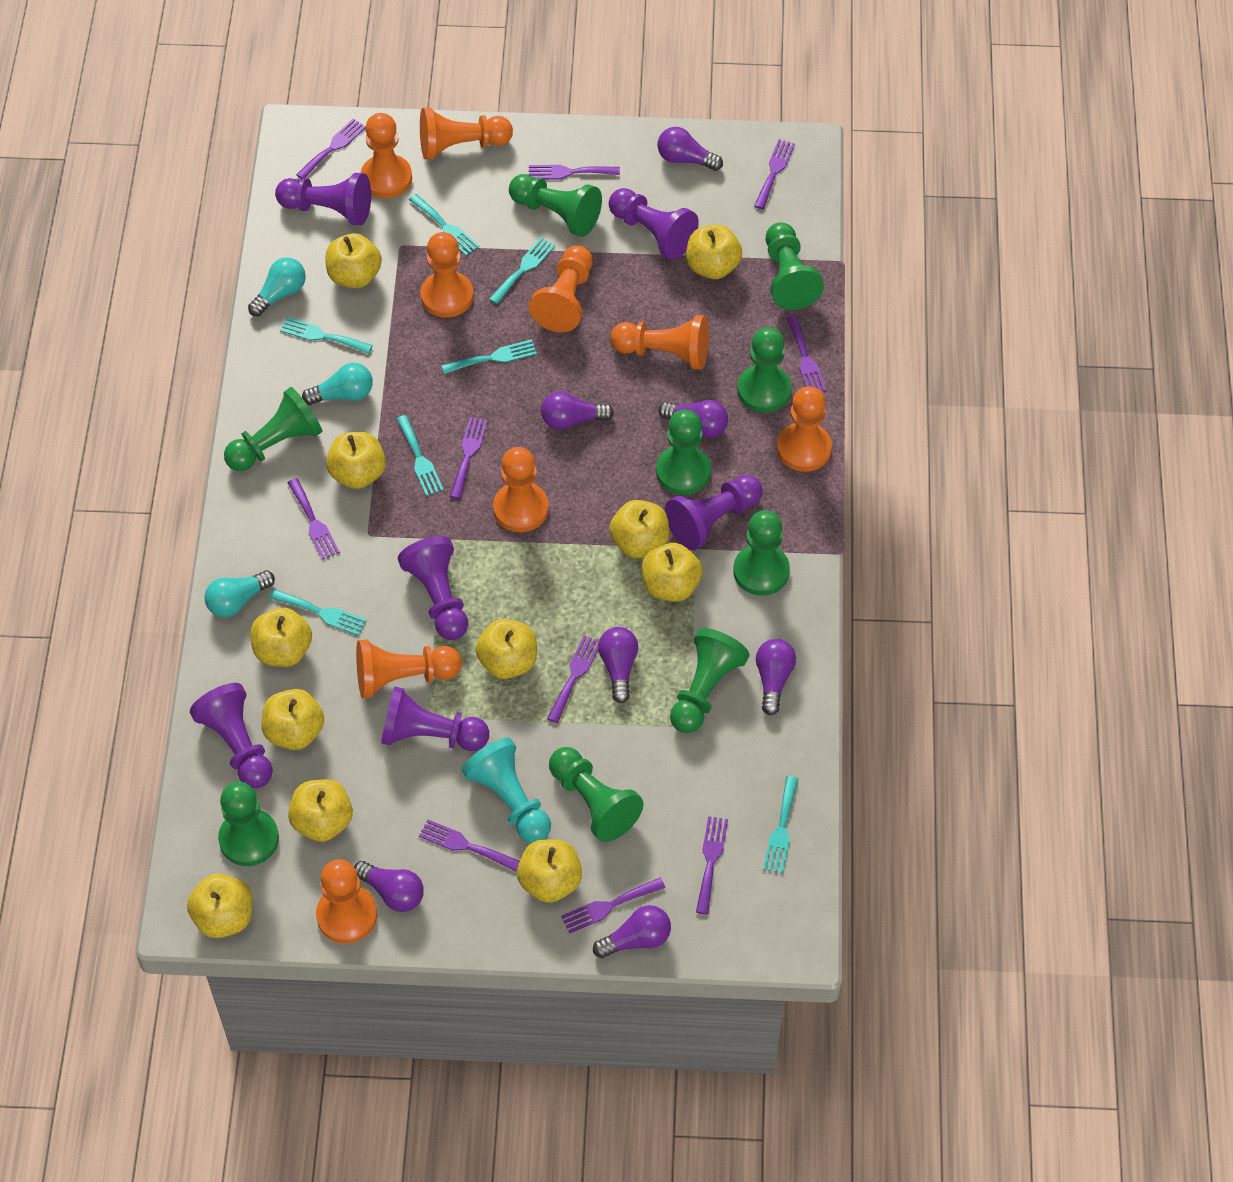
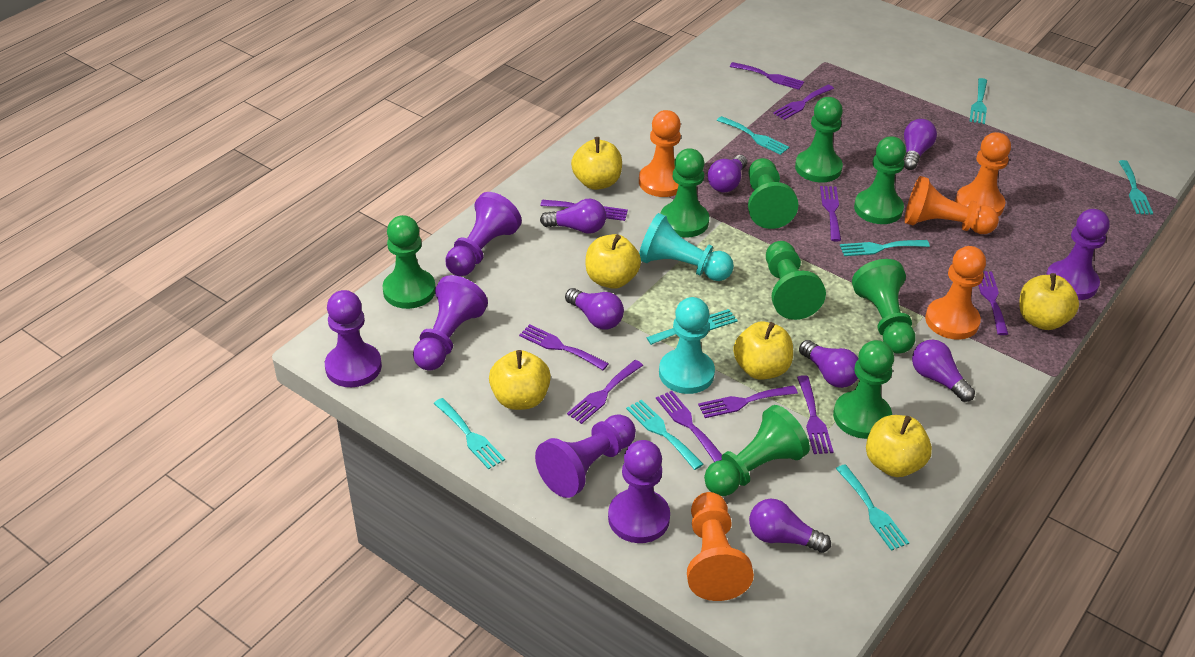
orange pawn: [316,859,377,944] [356,640,462,698] [361,113,412,198] [420,108,513,160] [420,232,473,318] [493,447,549,532] [529,245,593,332] [610,315,709,369] [777,386,832,472] = 9 -> [639,110,681,197] [687,492,754,601] [905,176,999,234] [925,246,986,340] [955,132,1011,217] = 5
turquoise fork: [269,589,367,636] [280,317,373,354] [397,415,444,496] [409,194,480,256] [441,339,537,374] [489,237,555,304] [763,776,798,874] = 7 -> [434,398,505,469] [626,399,703,470] [646,309,738,345] [717,116,789,155] [836,464,909,551] [840,240,930,256] [969,78,987,124] [1118,160,1153,215] = 8
turquoise light bulb: [204,570,275,617] [248,257,306,316] [302,363,373,405] = 3 -> none = 0
turquoise pawn: [462,738,551,843] = 1 -> [639,213,734,281] [659,297,715,394] = 2
yellow apple: [187,874,253,938] [250,607,312,667] [261,689,324,750] [288,779,353,842] [325,233,382,288] [326,432,386,489] [475,619,537,679] [517,839,582,903] [609,500,669,558] [642,543,702,602] [686,224,742,279] = 11 -> [489,350,551,410] [571,137,622,190] [586,234,641,289] [733,321,793,380] [866,415,932,477] [1019,273,1079,330] = 6

